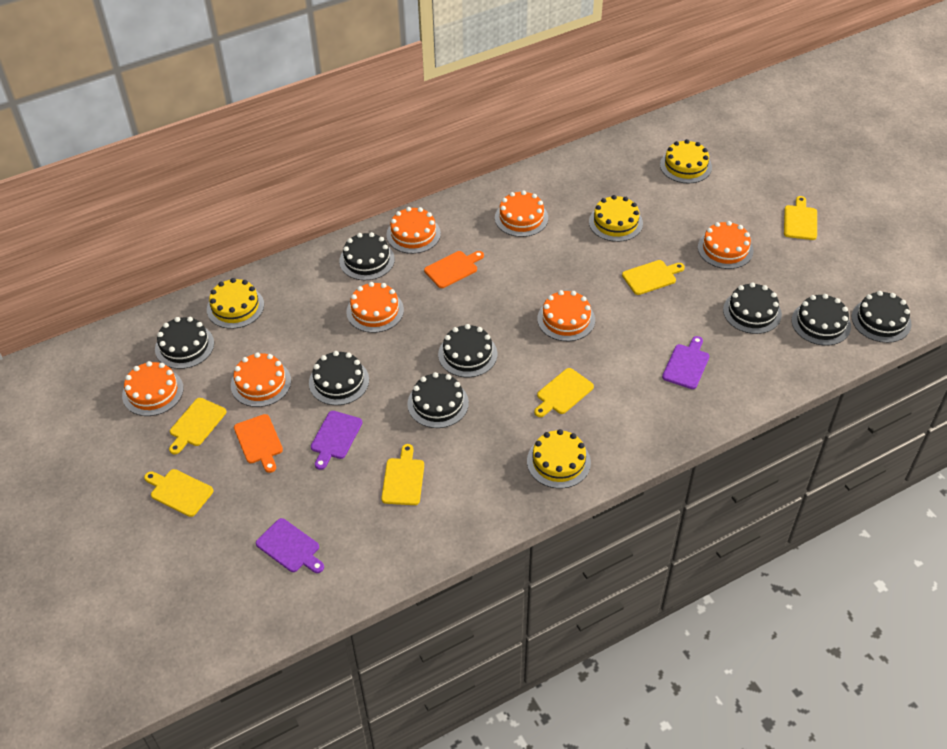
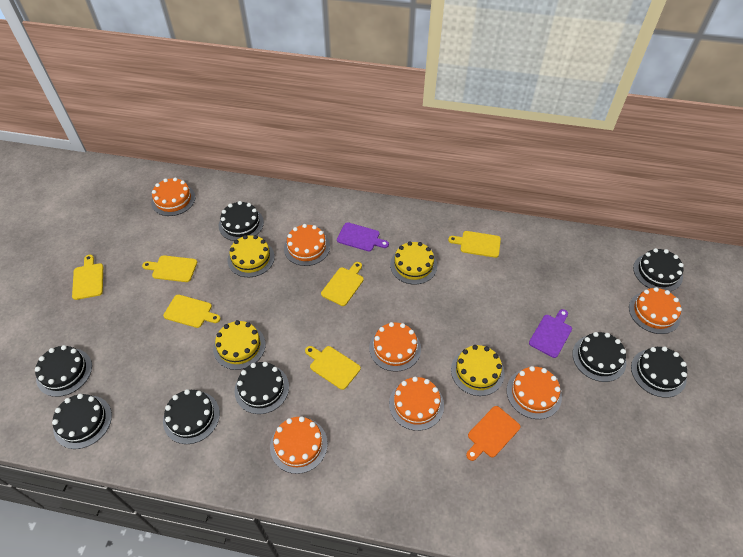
orange cutting board: [234,414,283,473] [424,251,484,288] = 2 -> [466,406,520,461] = 1
purple cutting board: [256,518,324,573] [311,411,362,470] [662,336,709,389] = 3 -> [337,222,389,251] [529,309,572,358] = 2

